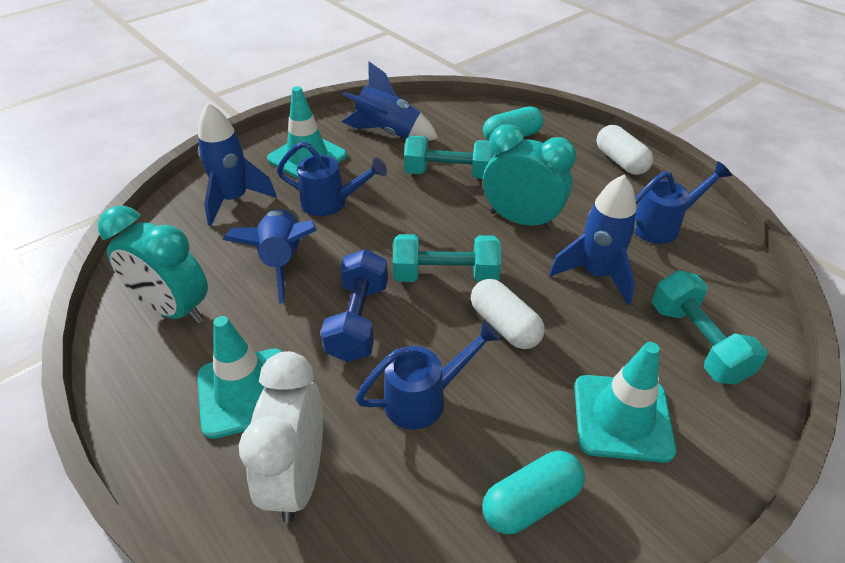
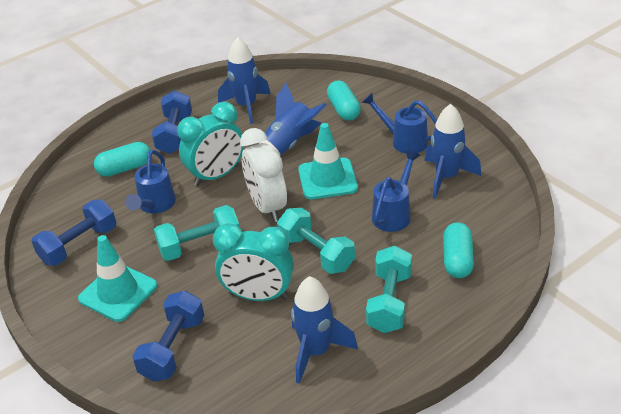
blue dumbbell: [321,249,388,362] = 1 -> [32,200,117,266] [133,291,204,382] [152,90,192,154] = 3
turquoise capsule: [482,451,585,534] [483,106,543,141] = 2 -> [94,142,150,177] [327,80,361,121] [443,222,474,278] = 3
turquoise traffic cone: [197,316,282,439] [267,86,347,179] [575,342,676,463] = 3 -> [78,235,157,322] [298,123,358,199] = 2
white capsule: [471,279,545,349] [596,125,653,175] = 2 -> none = 0

